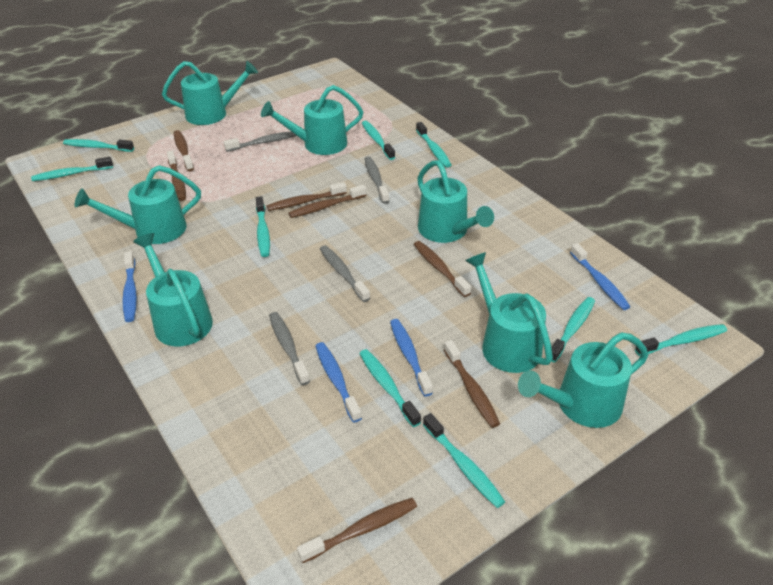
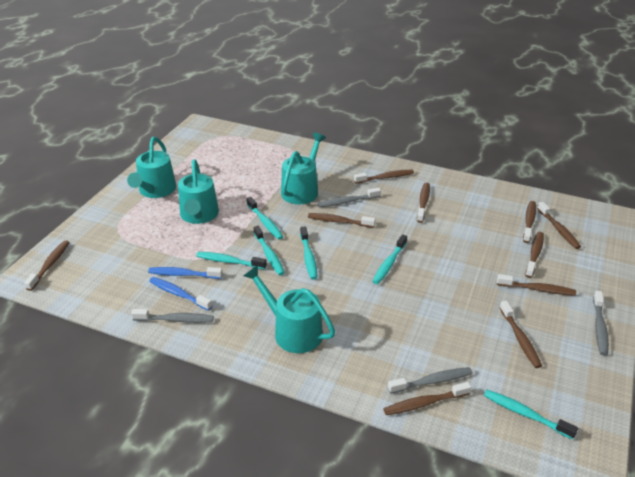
blue toothbrush: [122,251,137,322] [315,342,362,422] [390,319,433,396] [570,243,630,310] = 4 -> [148,267,223,279] [149,277,212,311] = 2
brown toothbrush: [167,151,186,201] [174,130,194,171] [266,182,347,211] [288,185,367,218] [297,498,417,563] [413,241,471,297] [444,340,500,428] = 7 -> [24,240,70,291] [308,213,376,228] [354,170,414,184] [383,382,472,415] [417,183,430,223] [497,274,576,296] [500,301,542,368] [523,201,536,243] [525,232,544,278] [537,202,581,249] = 10
turquoise toothbrush: [31,157,113,181] [63,139,134,152] [256,196,270,257] [359,349,421,427] [362,121,395,160] [416,122,451,168] [423,413,505,508] [551,297,595,362] [635,324,727,356] = 9 -> [196,252,267,270] [247,197,283,240] [253,226,285,276] [300,227,318,280] [372,234,407,284] [484,390,578,440] = 6
turquoise watering can: [75,165,201,244] [133,233,213,346] [162,61,258,125] [261,85,363,155] [417,160,494,243] [465,252,553,373] [518,332,648,428] = 7 -> [127,137,176,198] [178,159,219,224] [243,265,335,353] [281,133,326,204] = 4

